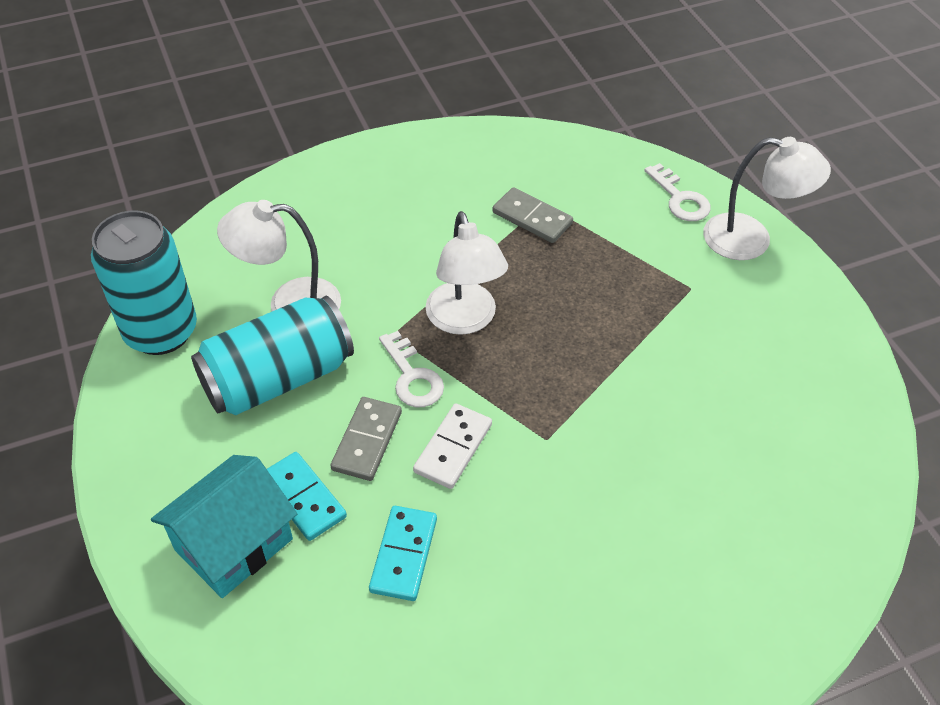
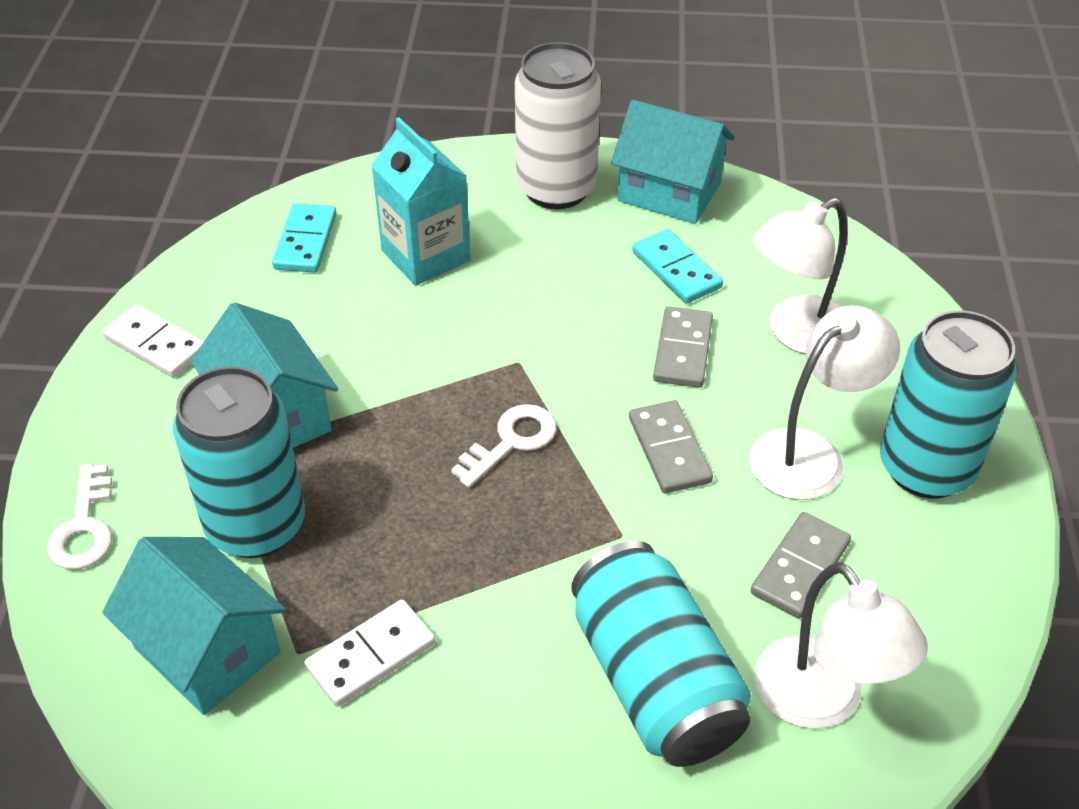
grey domino: [330,397,402,481] [492,187,573,243] = 2 -> [629,400,713,494] [653,306,713,388] [750,512,851,618] = 3
turquoise can: [91,211,197,355] [191,296,354,415] = 2 -> [173,366,305,558] [571,541,751,767] [880,310,1017,499] = 3
turquoise carton: none = 0 -> [371,117,470,286] = 1
turquoise house: [151,455,297,598] = 1 -> [102,537,286,715] [191,302,338,448] [611,100,735,224] = 3
white can: none = 0 -> [515,42,601,209] = 1
white domino: [413,403,492,489] = 1 -> [103,304,204,377] [304,599,435,707] = 2

